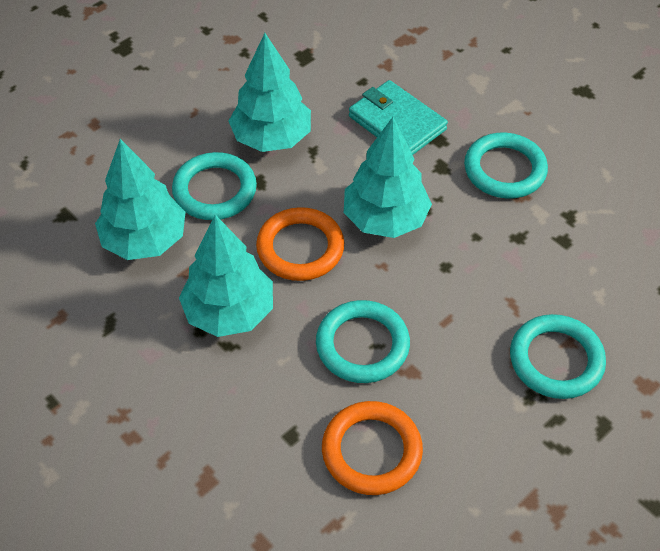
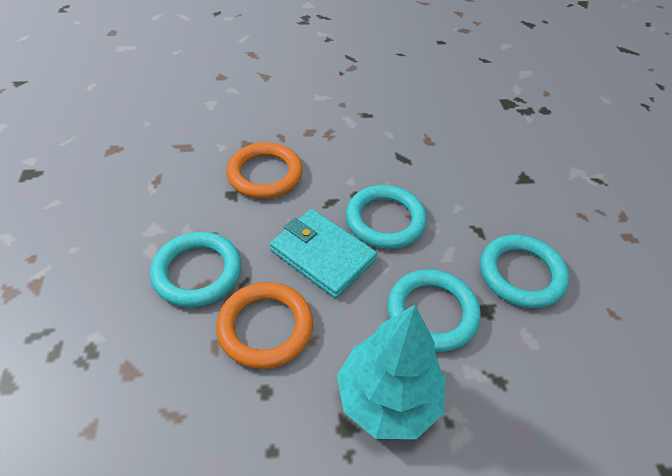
turquoise tree: [95,139,186,260] [179,215,273,337] [229,33,311,152] [344,117,432,238] = 4 -> [337,305,446,439] = 1

